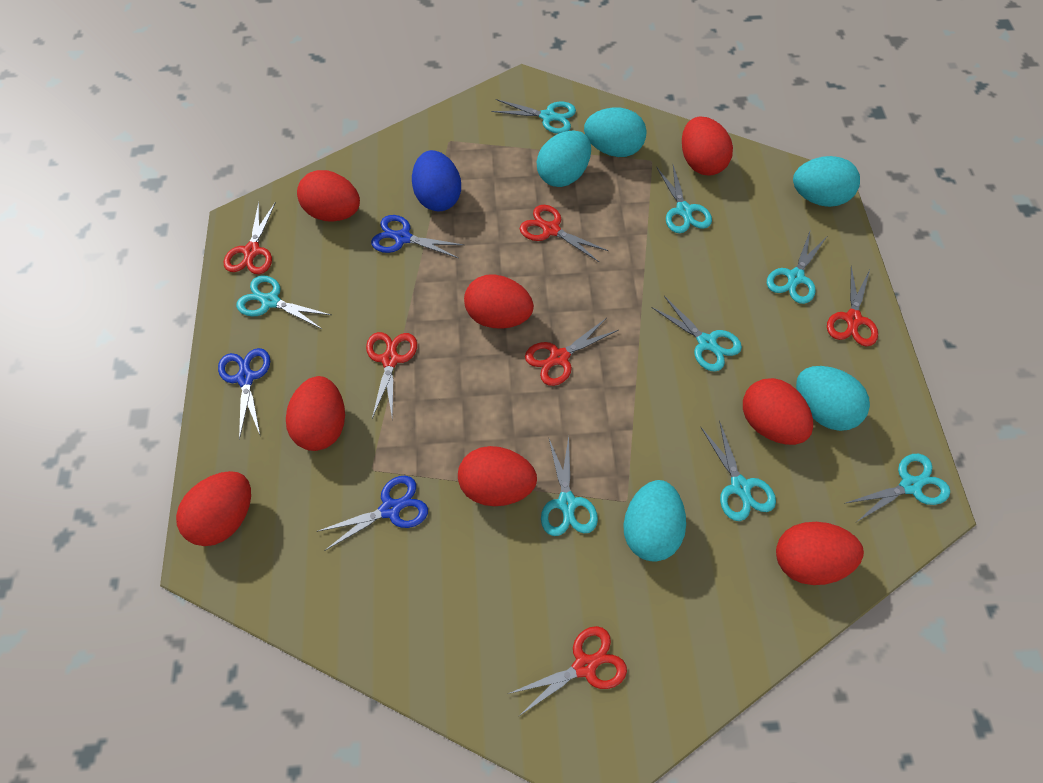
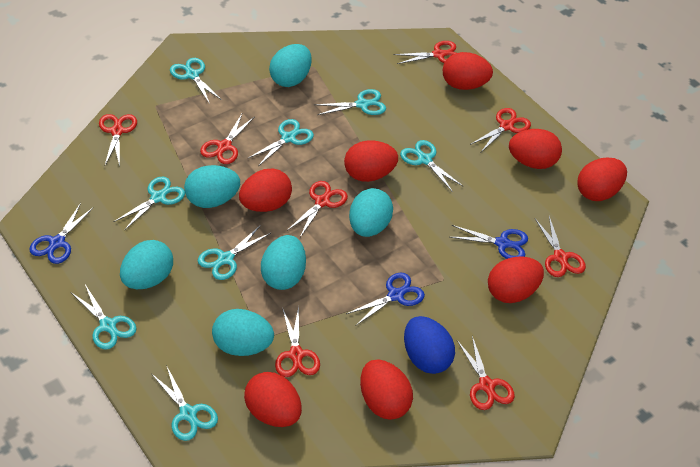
red scissors: [224,202,276,274] [366,332,417,419] [508,626,627,716] [520,205,609,262] [525,318,619,386] [827,266,878,346] = 6 -> [99,114,137,166] [200,114,254,164] [275,306,320,377] [288,181,348,237] [393,41,456,64] [457,336,515,410] [470,108,531,152] [535,216,586,277] = 8
turquoise egg: [536,130,591,187] [584,108,647,157] [623,480,686,562] [793,156,860,207] [796,366,870,431] = 5 -> [120,240,173,289] [184,165,240,208] [212,309,274,356] [261,235,306,290] [269,44,312,87] [349,188,393,237] = 6

